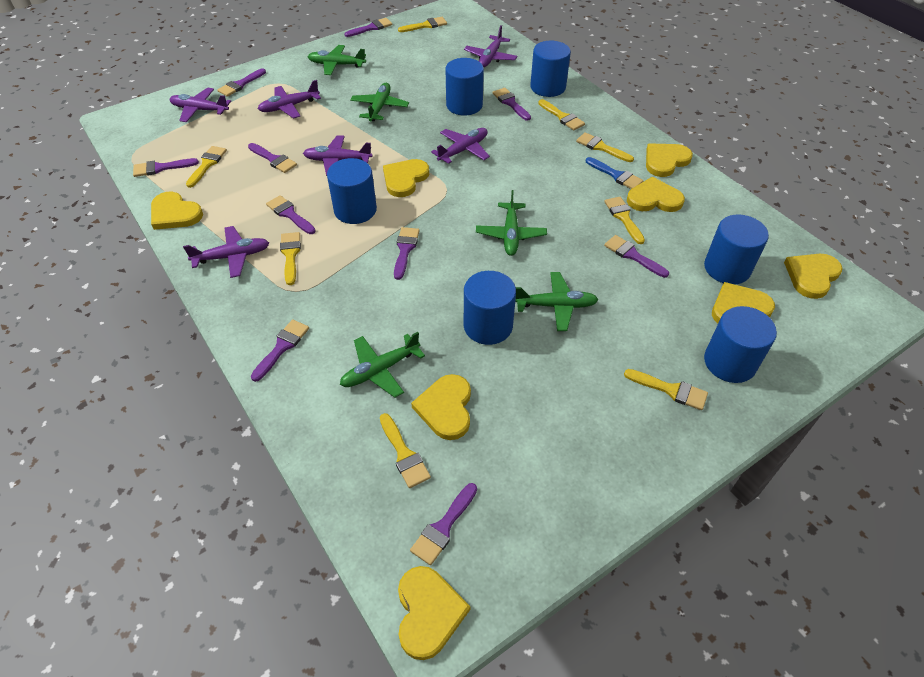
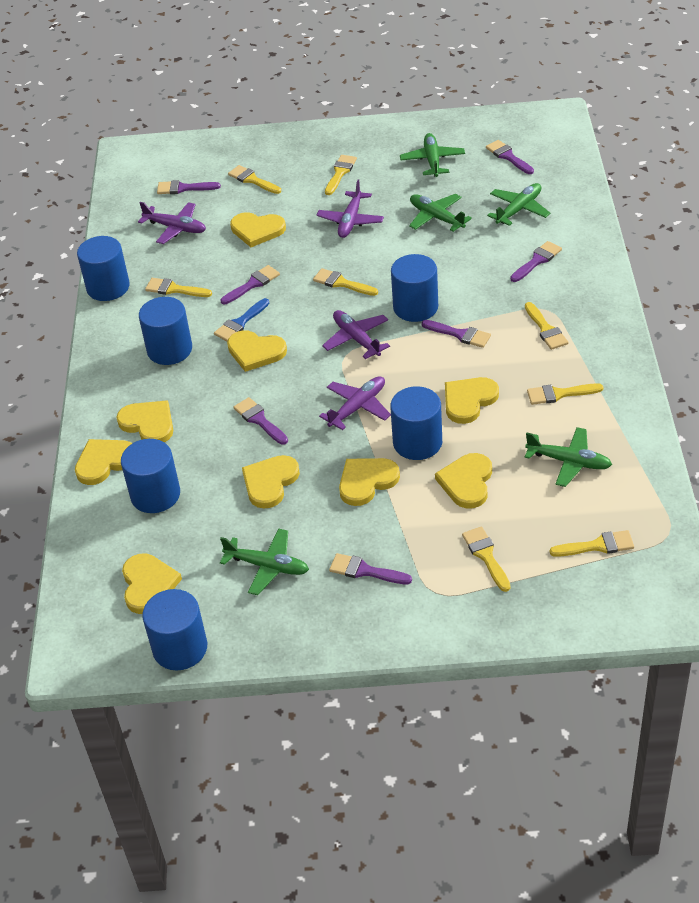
purple brush: [133,158,199,177] [217,68,266,97] [248,143,297,173] [251,320,309,382] [266,195,316,234] [344,18,392,37] [394,227,420,280] [410,483,477,565] [492,88,531,121] [604,235,669,278] = 10 -> [157,180,221,194] [221,265,280,304] [233,397,288,445] [329,553,412,584] [421,320,491,348] [486,140,534,174] [510,241,562,282] = 7
purple plane: [169,87,231,122] [183,226,269,278] [258,80,321,118] [303,135,372,176] [431,128,490,164] [464,25,517,67] = 6 -> [138,202,206,244] [317,180,384,238] [319,376,391,430] [322,310,390,359] = 4
yellow heart: [151,192,203,230] [383,159,429,197] [398,566,470,660] [411,374,471,440] [627,177,685,212] [646,143,693,177] [712,282,775,323] [784,254,843,299] = 8 -> [75,439,132,485] [116,400,173,443] [122,554,182,614] [227,330,287,372] [230,212,286,247] [242,455,300,509] [339,458,400,506] [435,453,492,509] [445,377,499,424] = 9

